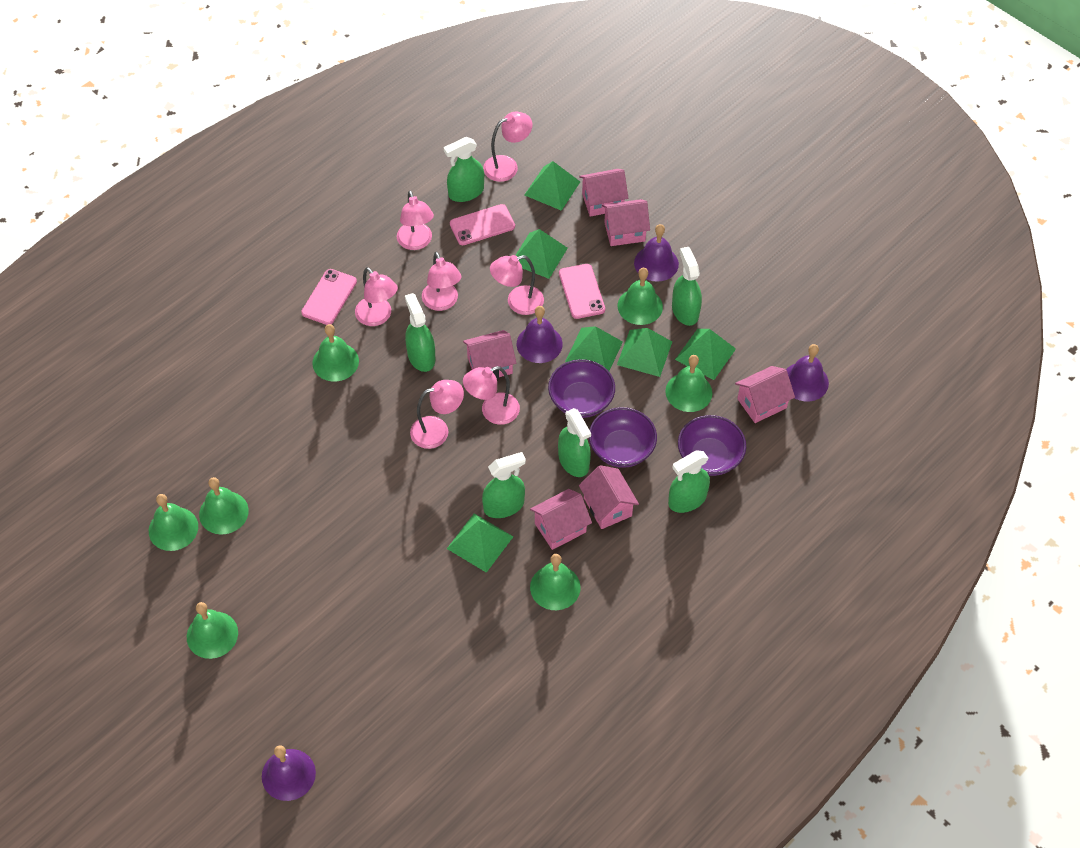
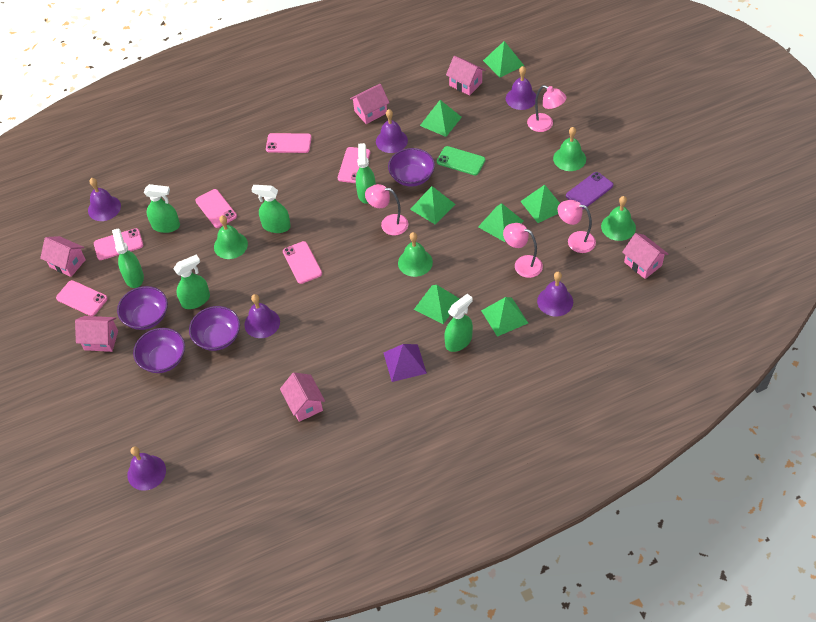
green bell: [149,494,198,551] [187,602,238,659] [199,477,249,535] [312,324,359,382] [530,554,580,610] [618,268,663,325] [665,355,712,412] = 7 -> [214,215,248,259] [398,232,433,277] [553,127,586,171] [601,196,636,241] = 4
green phone: none = 0 -> [437,146,485,175] = 1
green pyramid: [447,514,513,573] [515,229,568,279] [525,161,580,211] [565,326,623,371] [617,328,672,377] [675,329,736,380] = 6 -> [410,186,456,225] [414,285,460,324] [420,100,462,137] [478,203,524,242] [481,297,528,337] [483,41,524,77] [520,185,560,223] = 7
pink lamp: [355,267,398,326] [397,190,434,250] [410,380,464,449] [422,252,461,311] [463,366,520,425] [483,112,532,182] [490,255,544,315] = 7 -> [365,184,408,235] [503,223,543,278] [527,85,567,132] [558,200,596,253] = 4
pink phone: [301,269,357,325] [450,204,515,245] [559,264,605,319] = 3 -> [56,280,108,316] [94,228,143,260] [195,189,237,228] [266,133,312,153] [283,241,322,284] [338,147,370,183] = 6
purple bell: [262,745,316,801] [517,306,563,363] [634,224,679,282] [786,344,829,402] = 4 -> [88,178,121,221] [127,446,166,491] [244,294,280,338] [376,109,408,153] [506,66,536,110] [537,272,573,316] = 6
purple bowl: [548,359,615,418] [589,407,657,468] [678,415,746,476] = 3 -> [117,286,168,330] [133,328,185,373] [189,306,240,351] [388,148,435,187] = 4
purple phone: none = 0 -> [566,172,613,209] = 1
purple pyramid: none = 0 -> [384,344,427,382] = 1

